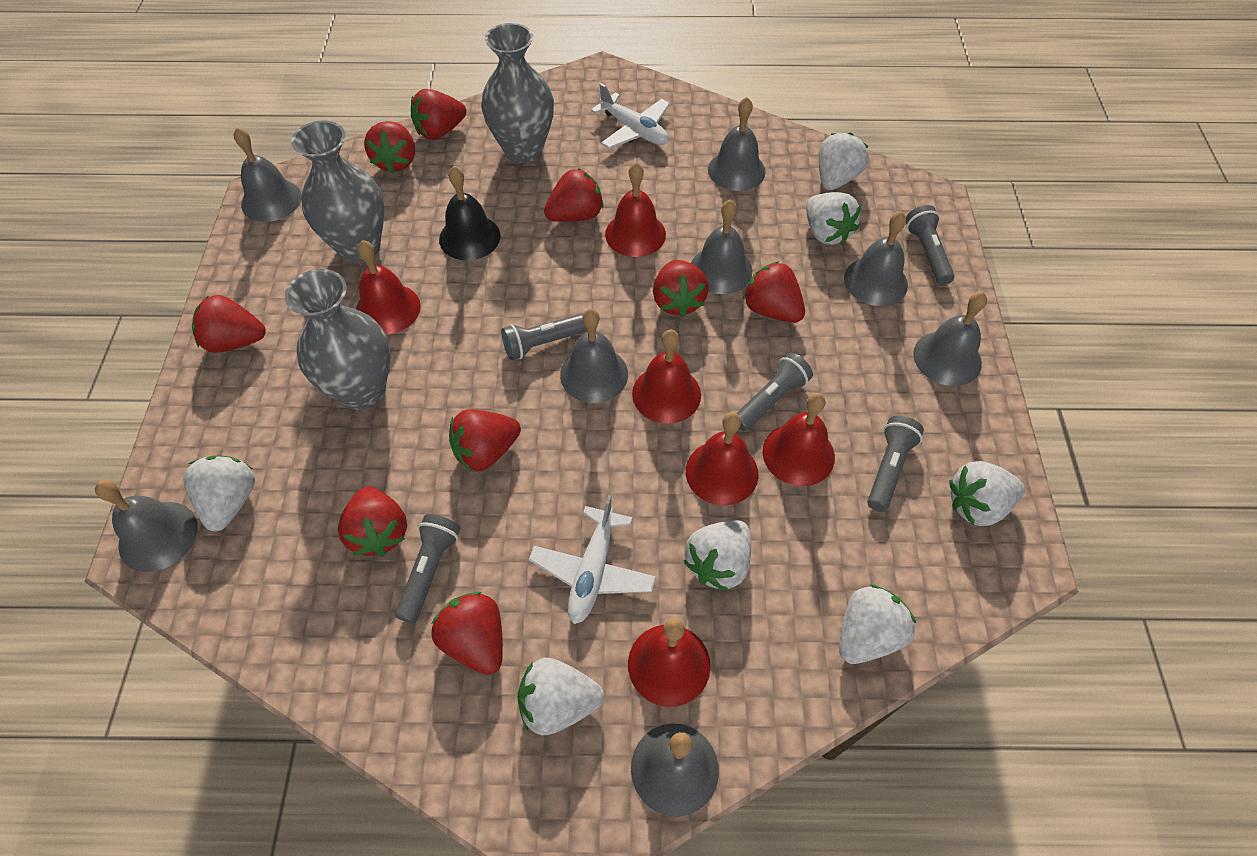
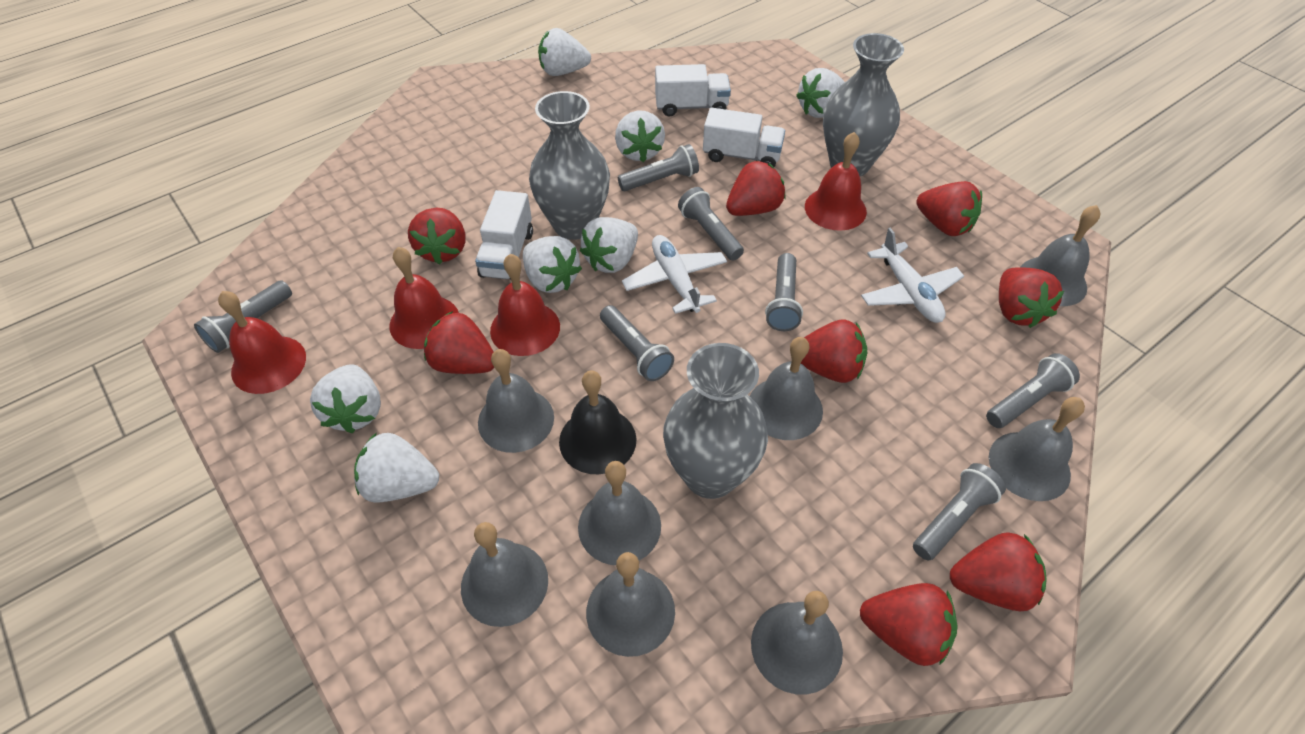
grey flashlight: [395,514,460,623] [501,313,587,360] [736,353,813,431] [867,416,924,512] [906,205,955,285] = 5 -> [194,280,292,353] [600,305,674,381] [618,144,699,191] [678,187,744,260] [765,253,803,331] [913,463,1006,561] [986,353,1080,428] = 7
red bell: [356,240,421,335] [605,162,666,257] [628,618,711,707] [632,330,701,424] [686,412,759,505] [762,393,835,486] = 6 -> [218,291,306,394] [390,247,459,349] [490,254,560,356] [805,132,867,231] = 4
red strawberry: [192,295,266,353] [338,486,407,556] [364,121,415,173] [411,89,466,140] [431,592,503,675] [449,409,521,471] [544,168,603,222] [653,260,709,317] [743,261,805,323] = 9 -> [408,208,466,265] [424,311,494,374] [726,161,785,216] [801,319,867,383] [860,583,958,666] [916,181,982,236] [950,532,1047,611] [999,267,1064,328] = 8
white truck: none = 0 -> [475,190,533,280] [655,64,731,117] [703,108,785,167] = 3

